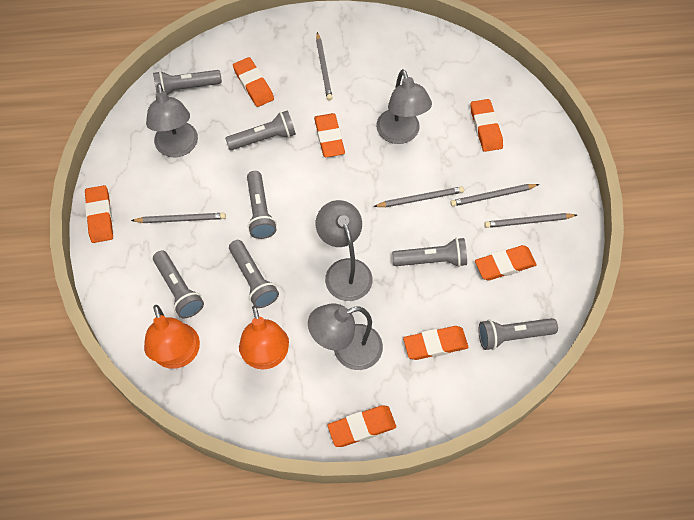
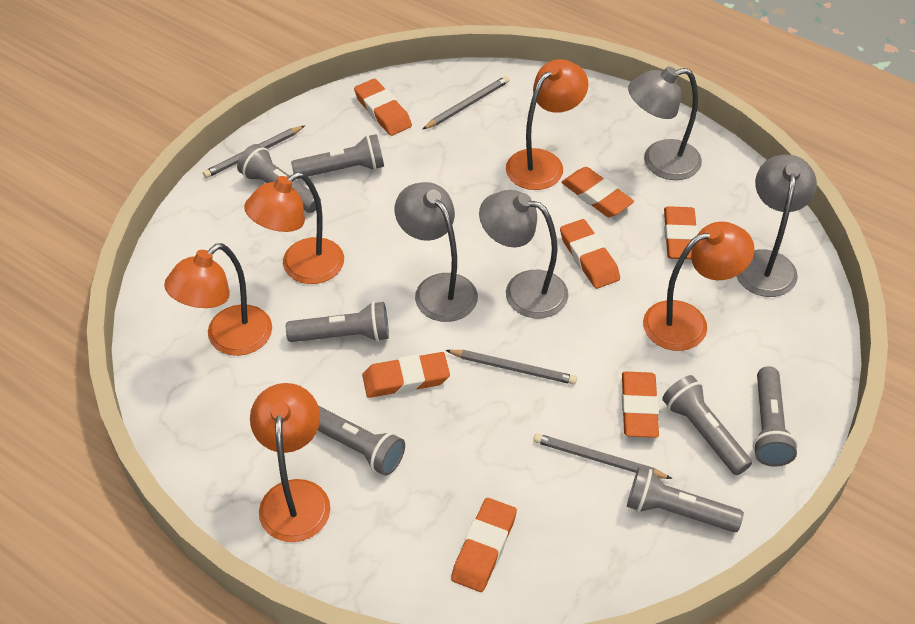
grey pencil: [131,213,226,223] [316,32,333,101] [373,186,464,207] [450,184,539,206] [484,213,577,228] = 5 -> [203,126,304,178] [422,76,509,130] [445,350,577,385] [533,433,672,479] = 4
orange lamp: [144,305,200,369] [239,305,289,370] = 2 -> [164,243,272,356] [244,172,344,284] [250,383,330,542] [506,59,589,190] [643,222,754,351] = 5

